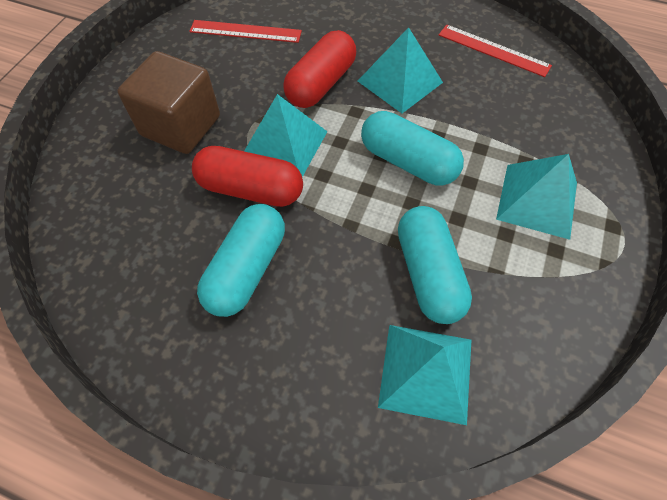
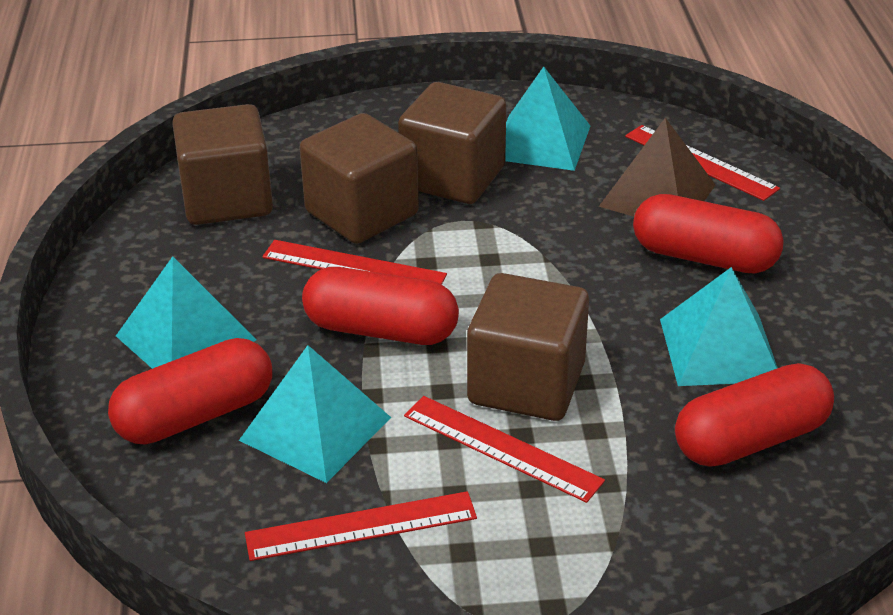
brown cube: [117,51,220,154] = 1 -> [172,104,273,225] [300,113,419,244] [398,82,506,204] [467,273,589,421] = 4
brown pyramid: none = 0 -> [598,118,715,217] = 1
red capsule: [192,146,303,207] [283,30,356,108] = 2 -> [108,338,272,445] [302,267,459,345] [633,194,784,274] [675,363,834,467] = 4
red ruler: [189,20,302,43] [439,25,552,77] = 2 -> [245,491,477,561] [262,240,447,284] [404,396,605,503] [625,125,780,201] = 4
turquoise capsule: [197,204,285,317] [361,111,464,186] [398,206,472,324] = 3 -> none = 0

